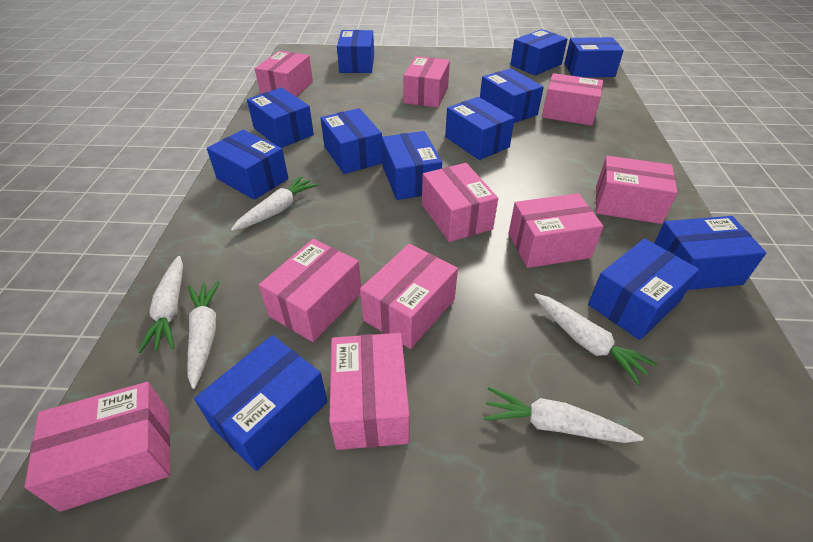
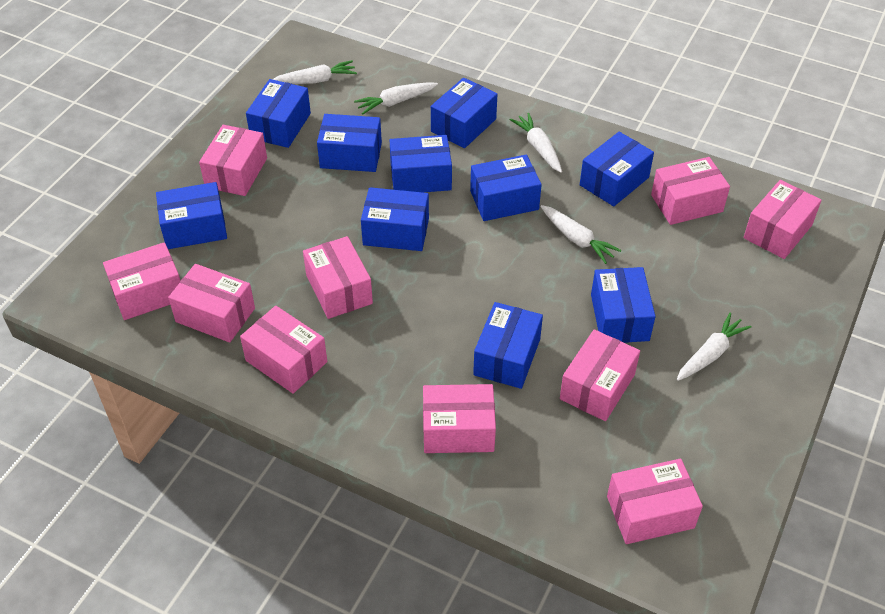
blue box: [194,335,327,471] [207,130,288,200] [247,88,314,148] [321,108,383,174] [337,30,374,73] [382,131,442,200] [445,97,515,160] [480,68,544,123] [510,29,568,76] [564,37,624,77] [588,238,700,340] [654,216,766,290] = 12 -> [156,182,227,249] [246,79,311,148] [317,114,382,172] [361,187,429,251] [390,135,452,192] [431,78,497,148] [470,154,542,221] [473,302,543,389] [580,132,654,206] [591,267,656,343] = 10

